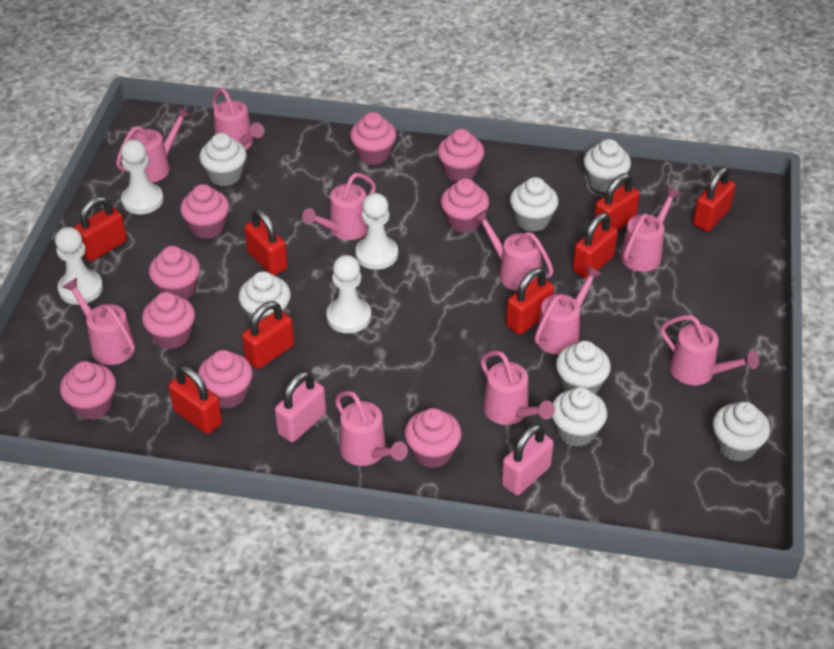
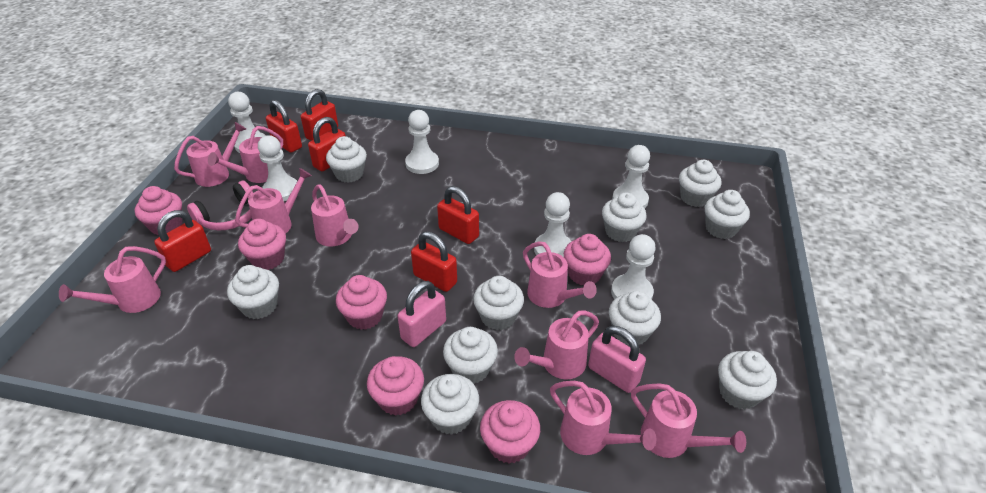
pink cupcake: [60,361,116,420] [142,292,195,349] [149,246,200,299] [180,184,229,239] [198,350,253,408] [350,112,396,165] [404,408,462,468] [437,129,485,181] [441,178,489,233] = 9 -> [135,186,183,235] [238,219,286,270] [336,275,387,330] [367,356,424,416] [480,400,540,464] [564,234,611,285] = 6
pink headphones: none = 0 -> [187,181,253,231] = 1
pink watering can: [63,278,135,365] [116,107,191,183] [212,88,264,150] [302,173,376,240] [335,391,408,466] [473,210,554,291] [480,351,555,425] [535,266,602,355] [620,187,681,272] [660,315,759,385] = 10 -> [59,246,166,313] [174,122,246,187] [208,126,283,183] [235,168,312,234] [311,184,358,247] [514,310,599,379] [523,241,597,308] [550,381,656,455] [631,383,746,458] = 9
red padlock: [74,196,127,261] [168,366,222,434] [242,301,294,369] [244,209,288,275] [506,268,554,335] [572,213,618,279] [594,173,640,230] [693,167,735,232] = 8 -> [154,210,211,272] [266,100,302,153] [301,89,338,141] [308,117,346,171] [411,231,457,292] [437,186,479,244] = 6
white cupcake: [199,133,247,186] [238,271,291,321] [510,177,559,232] [552,387,607,447] [556,341,611,394] [584,139,631,193] [713,402,770,461] = 7 -> [227,265,279,319] [326,136,367,183] [421,374,479,435] [443,327,498,384] [473,276,524,330] [602,192,647,242] [609,291,661,346] [679,160,721,207] [705,190,750,239] [718,351,777,410] = 10
white pawn: [55,227,103,305] [121,139,164,214] [326,255,371,333] [355,193,398,270] = 4 -> [228,92,266,153] [258,135,297,201] [405,110,439,174] [534,192,571,257] [611,234,656,300] [612,145,650,209] = 6

